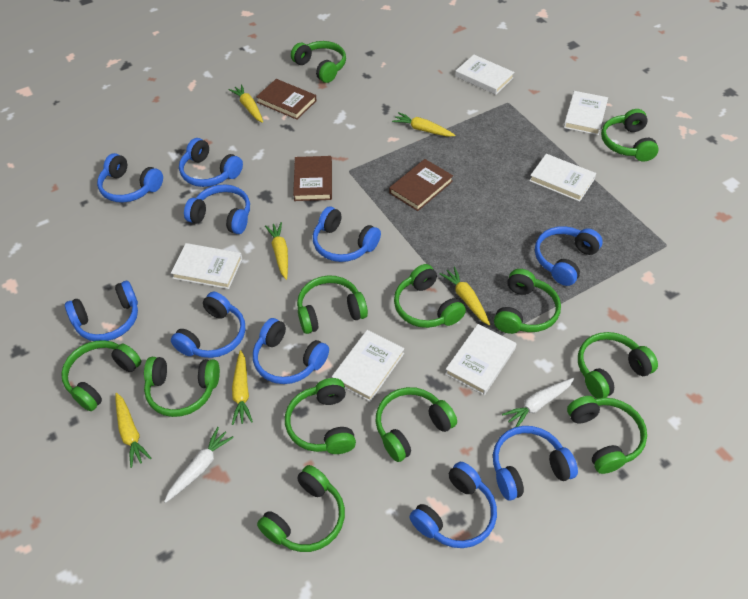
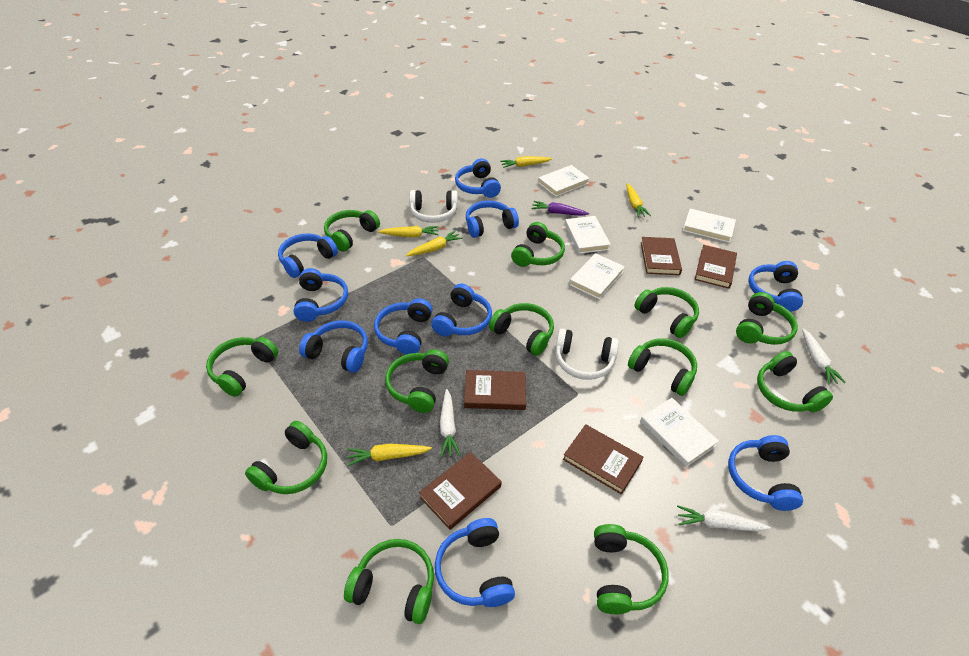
brown book: [256,79,317,120] [293,156,332,201] [389,159,453,211] = 3 -> [419,452,502,530] [464,370,526,410] [563,424,643,495] [641,237,682,275] [695,245,737,289] = 5
purple carrot: none = 0 -> [531,201,589,216] = 1
white book: [171,243,242,289] [332,330,404,402] [445,324,516,395] [455,55,514,95] [529,154,596,202] [564,91,608,135] = 6 -> [538,165,590,197] [565,216,611,254] [569,253,625,299] [640,398,719,467] [683,209,736,243] = 5
white carrot: [164,427,234,503] [502,378,574,427] = 2 -> [440,389,461,457] [677,505,771,531] [802,329,846,384] = 3
white headphones: none = 0 -> [409,190,458,223] [555,328,619,380] = 2
yellow carrot: [115,393,151,468] [229,84,263,123] [232,350,253,425] [265,222,288,280] [392,112,455,137] [440,267,490,325] = 6 -> [347,444,432,466] [378,226,439,237] [406,231,463,256] [500,156,552,168] [626,184,651,217] = 5

